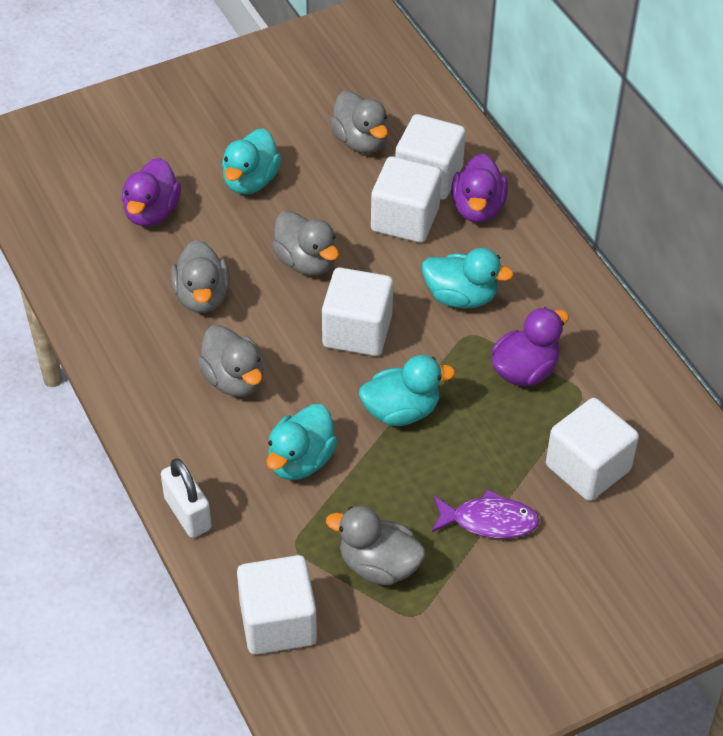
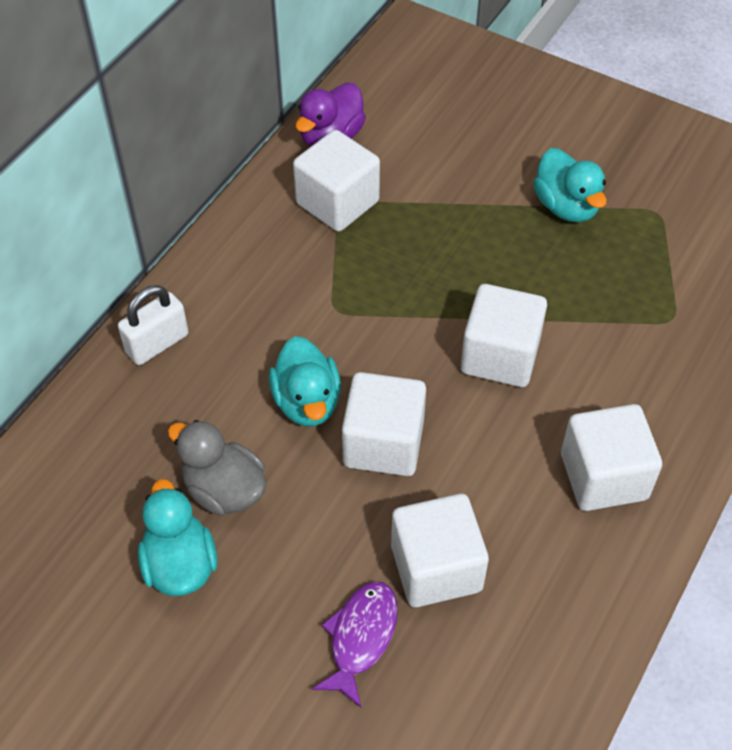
grey duck: [171,240,230,313] [197,325,264,397] [272,211,339,276] [326,506,426,585] [330,91,388,153] = 5 -> [168,420,266,515] = 1
purple duck: [121,158,181,226] [451,154,508,223] [492,307,569,386] = 3 -> [295,83,366,147] = 1
turquoise duck: [222,128,281,194] [266,404,337,480] [359,355,455,426] [422,248,514,309] = 4 -> [138,479,218,596] [269,336,341,426] [533,148,607,222] = 3

